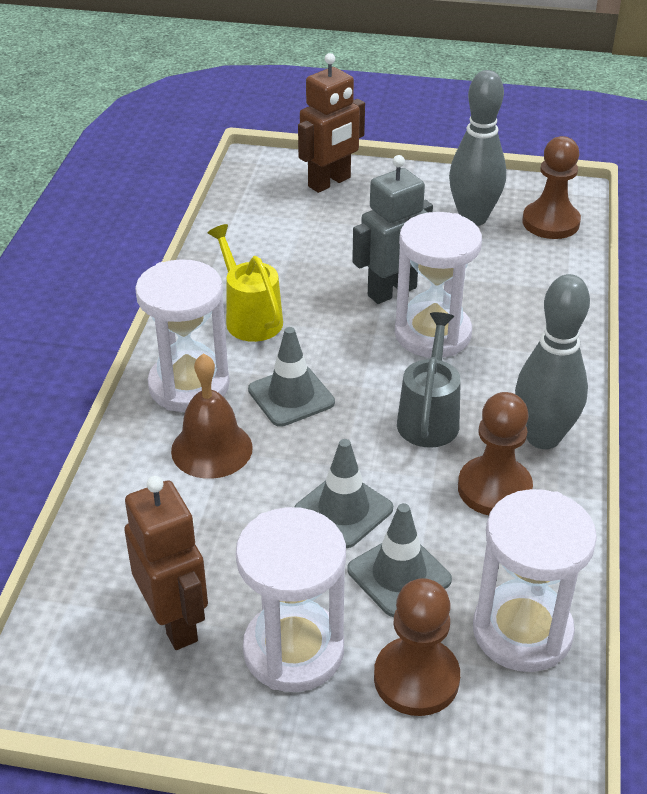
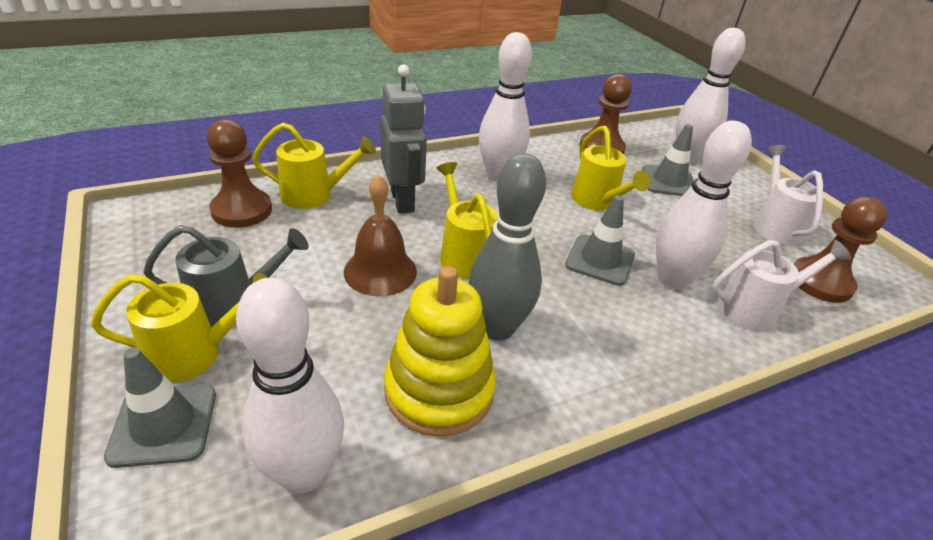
brown robot: [124,476,208,650] [298,53,365,193] = 2 -> none = 0
grey bowling pin: [449,70,506,226] [515,274,590,449] = 2 -> [469,153,546,341] = 1
white bowling pin: none = 0 -> [236,278,344,494] [479,32,532,182] [656,120,752,290] [676,28,746,163] = 4
white hourglass: [135,259,230,412] [236,507,346,692] [395,212,482,358] [473,489,597,672] = 4 -> none = 0
white watering can: none = 0 -> [713,240,851,331] [753,145,824,245] = 2
yellow stacking toy: none = 0 -> [384,266,496,437] = 1
yellow watering can: [208,224,283,342] = 1 -> [91,273,268,383] [252,123,376,209] [437,162,498,279] [571,126,651,210] = 4

